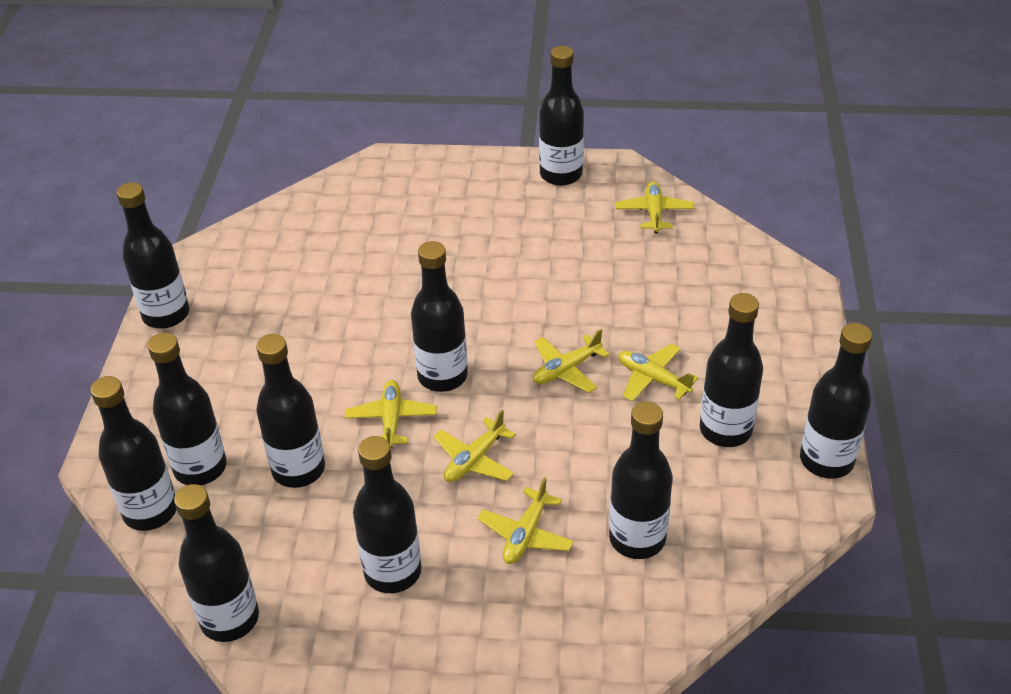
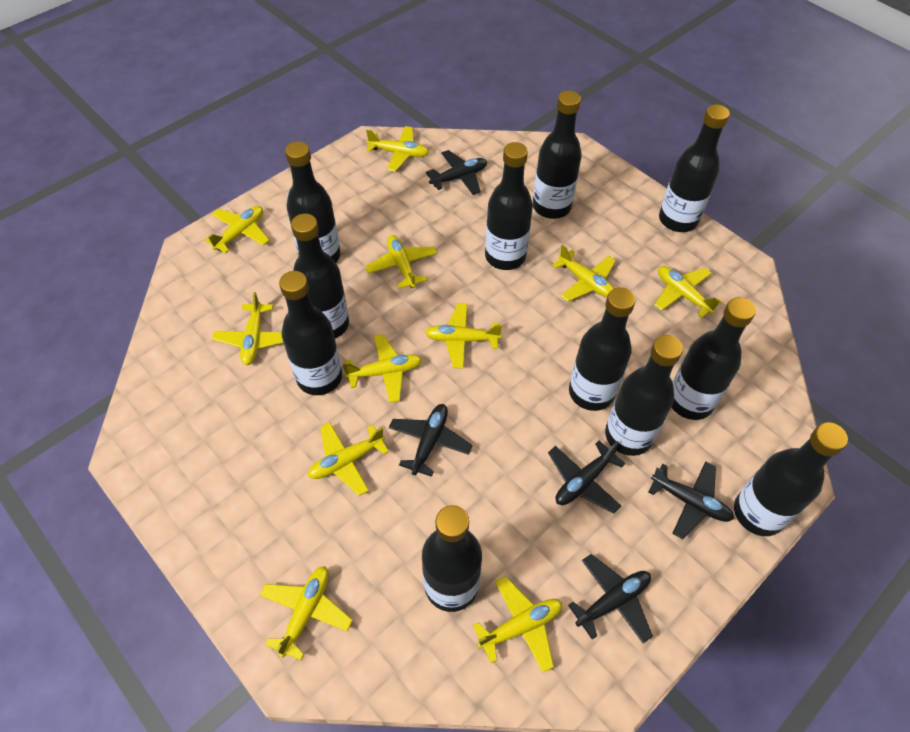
black plane: none = 0 -> [389,404,473,477] [426,150,487,195] [548,441,626,513] [568,554,653,643] [649,461,734,539] = 5
yellow plane: [345,380,437,448] [433,410,516,482] [477,477,574,564] [533,329,610,393] [615,181,694,233] [618,344,699,402] = 6 -> [205,206,270,253] [212,292,284,365] [260,566,353,660] [308,422,389,496] [343,334,422,403] [365,235,437,289] [366,126,429,172] [425,303,502,369] [473,576,562,673] [552,245,616,302] [655,266,722,318] = 11

